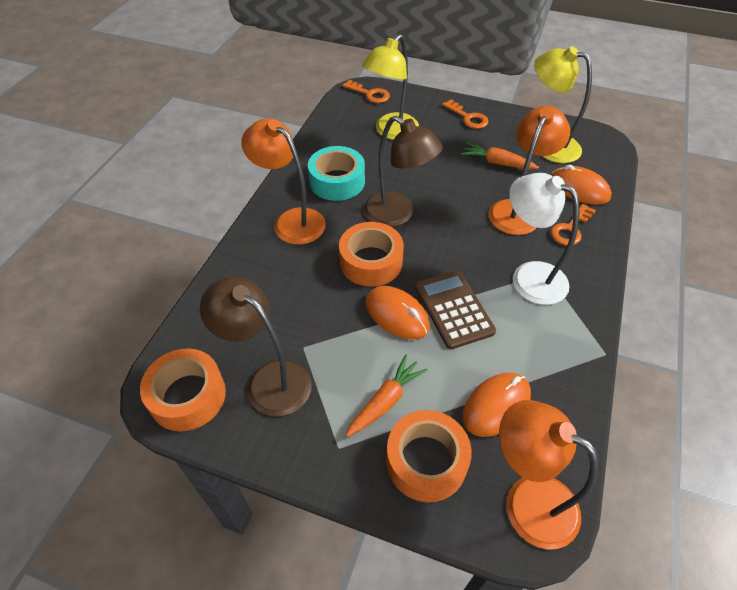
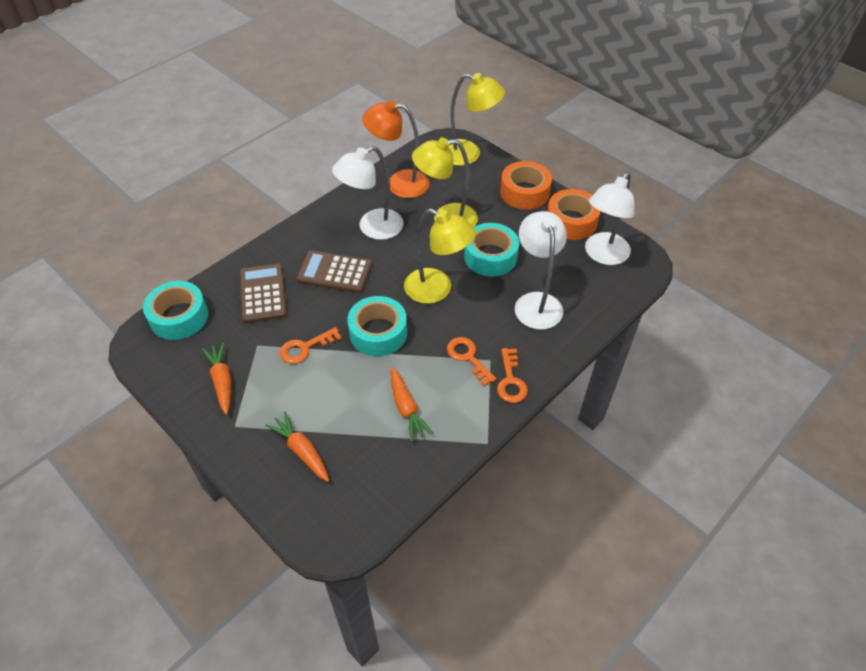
brown calculator: [415,270,496,349] = 1 -> [240,264,287,323] [296,251,372,293] = 2
brown lamp: [200,276,312,416] [364,116,443,227] = 2 -> none = 0
orange carrot: [345,355,427,437] [461,142,539,170] = 2 -> [202,342,231,415] [265,411,329,482] [391,367,433,442] = 3
orange lamp: [241,118,326,245] [489,106,570,235] [499,400,598,550] = 3 -> [362,100,430,198] = 1
orange mouse: [365,286,430,339] [462,373,531,437] [551,165,612,205] = 3 -> none = 0
orange tape: [140,348,226,431] [339,222,404,287] [386,410,472,502] = 3 -> [500,161,552,210] [547,189,601,240] = 2
turquoise tape: [308,146,365,201] = 1 -> [143,281,208,340] [347,296,407,356] [464,223,519,277] = 3
white lamp: [509,173,579,305] = 1 -> [332,146,404,240] [515,211,567,329] [585,172,635,265] = 3
yellow lamp: [362,34,419,140] [534,46,592,163] = 2 -> [404,209,476,304] [412,137,478,227] [448,73,505,166] = 3

